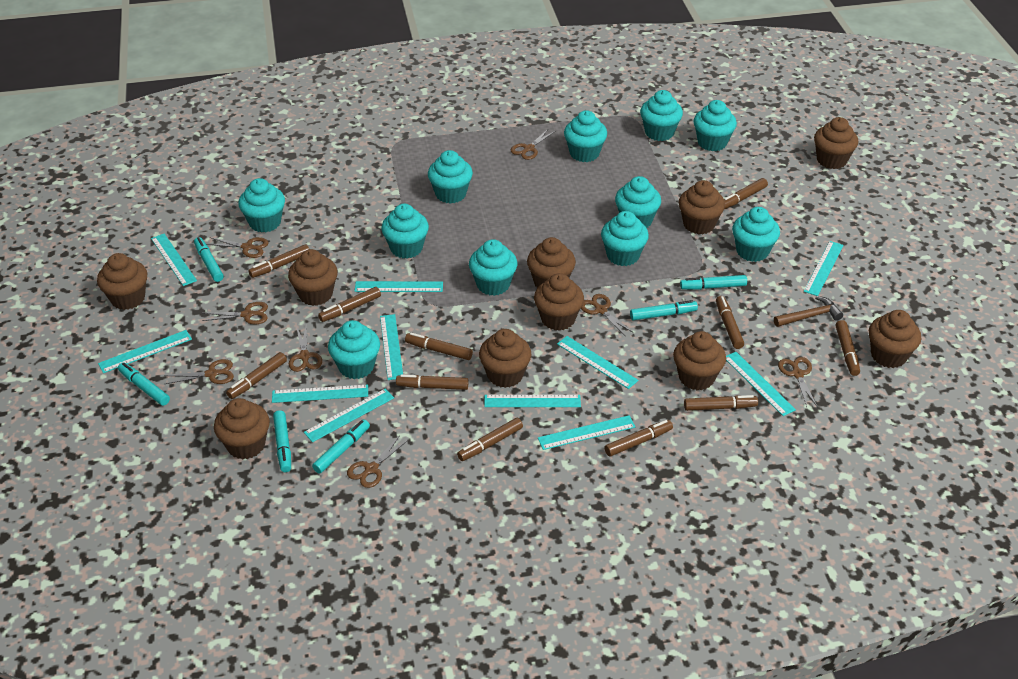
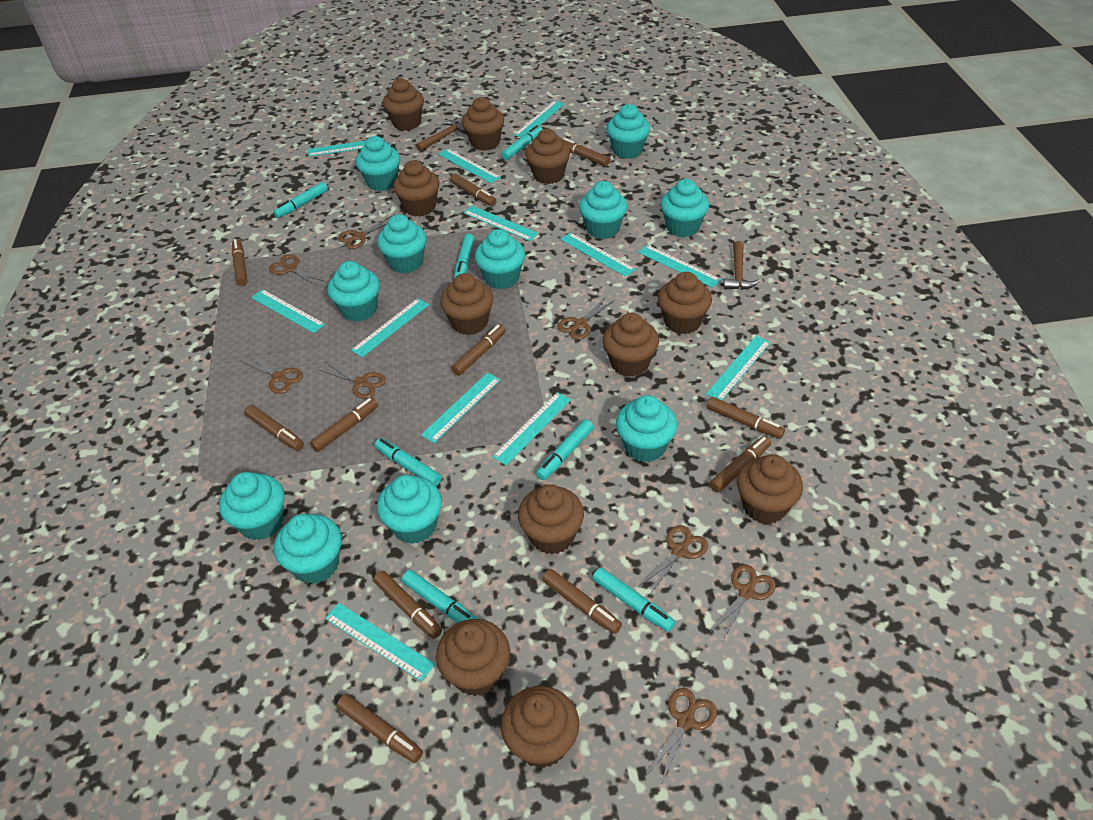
brown cupcake: [97,253,147,310] [214,398,270,460] [288,249,338,306] [479,329,531,388] [527,237,576,288] [534,273,584,331] [673,331,726,390] [679,180,725,234] [814,117,858,169] [869,310,921,368] = 10 -> [383,78,424,130] [393,160,440,217] [436,619,510,696] [440,273,493,335] [462,97,504,151] [501,686,579,768] [518,484,584,554] [525,129,570,184] [603,313,659,377] [658,272,712,334] [737,454,803,524] = 11
brown hammer: [774,296,843,327] = 1 -> [416,120,466,152] [723,241,760,290] = 2
turquoise marker: [118,362,170,406] [194,237,224,282] [273,410,291,472] [312,419,370,473] [630,300,698,320] [680,275,747,290] = 6 -> [273,182,328,218] [374,438,442,486] [401,570,477,623] [454,234,475,278] [501,125,543,160] [536,419,593,480] [592,568,675,632] = 7
turquoise ruler: [98,330,192,373] [151,234,197,286] [272,385,368,403] [304,389,394,442] [355,281,443,292] [380,314,403,380] [484,395,581,407] [538,415,635,450] [557,336,639,389] [726,352,796,416] [803,241,844,296] = 11 -> [251,289,325,333] [308,138,384,156] [325,603,435,681] [351,298,429,357] [421,373,501,443] [438,148,501,183] [463,206,539,241] [492,392,571,465] [514,100,565,137] [560,232,636,277] [638,245,721,288] [706,336,771,400] = 12

